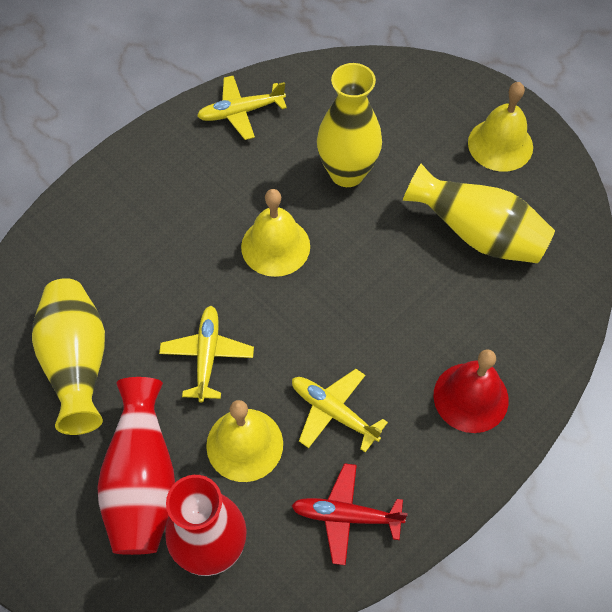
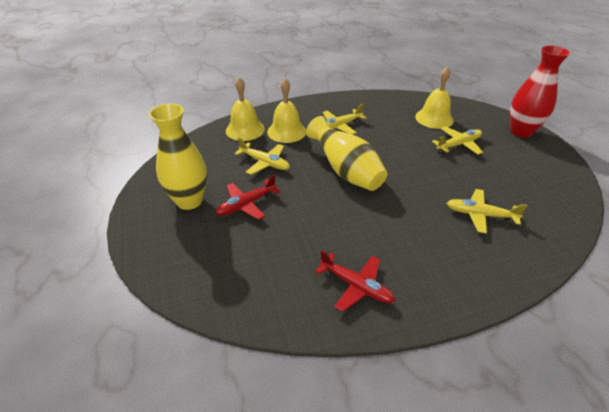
red bell: [434,349,509,433] = 1 -> none = 0
red plane: [291,463,408,565] = 1 -> [216,174,280,220] [315,250,395,312] = 2
red vase: [97,377,175,555] [165,475,247,576] = 2 -> [510,46,570,138] = 1
yellow plane: [159,306,254,403] [197,76,287,140] [292,369,388,452] = 3 -> [234,138,290,175] [323,104,367,135] [432,126,483,155] [446,189,527,234] = 4
yellow vase: [32,278,105,435] [317,63,382,187] [403,164,555,263] = 3 -> [149,103,207,210] [306,116,388,191] = 2

